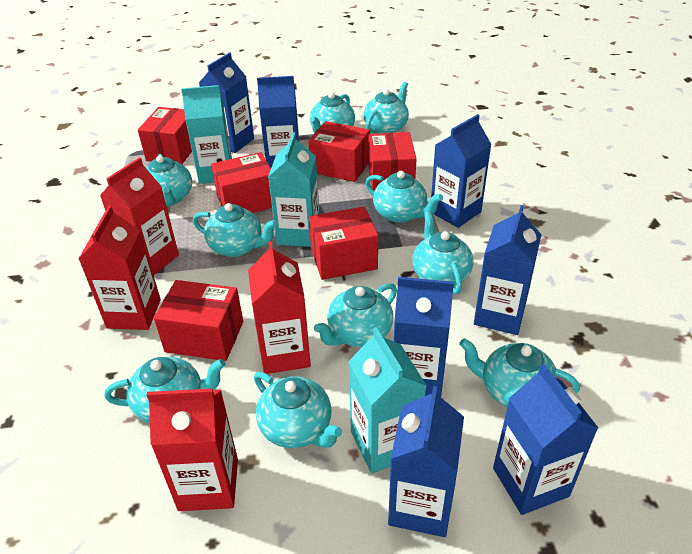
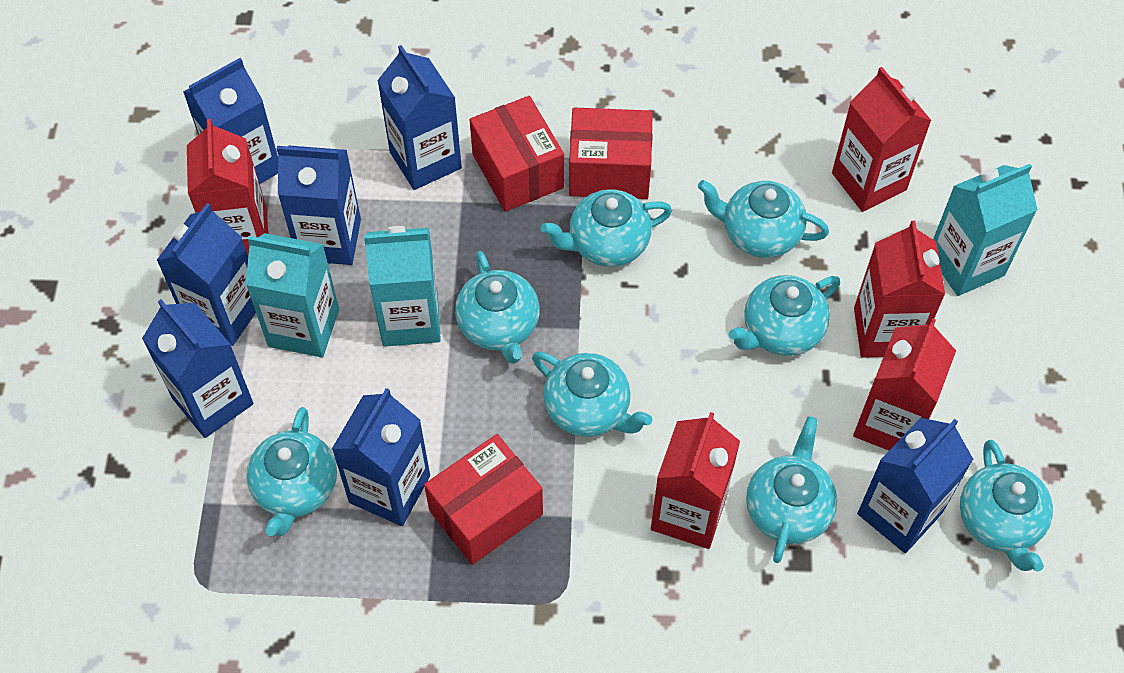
red box: [138,107,192,164] [154,280,243,361] [211,152,272,213] [308,121,370,182] [309,207,378,280] [368,132,416,191] = 6 -> [424,434,543,565] [469,96,564,212] [569,107,653,199] = 3
red carton: [79,206,161,330] [100,157,179,275] [147,389,238,511] [248,242,311,374] = 4 -> [187,119,268,255] [651,412,740,549] [832,67,932,212] [853,318,956,451] [854,221,945,358] = 5
turquoise teapot: [105,357,225,424] [146,154,192,206] [193,203,278,257] [254,372,342,448] [310,92,355,134] [314,283,397,347] [363,82,409,134] [365,171,443,223] [412,211,473,294] [459,338,580,407] = 10 -> [246,407,337,536] [455,251,540,364] [532,352,652,437] [541,189,672,267] [698,180,829,258] [729,275,840,356] [746,416,837,563] [960,440,1053,571] = 8

